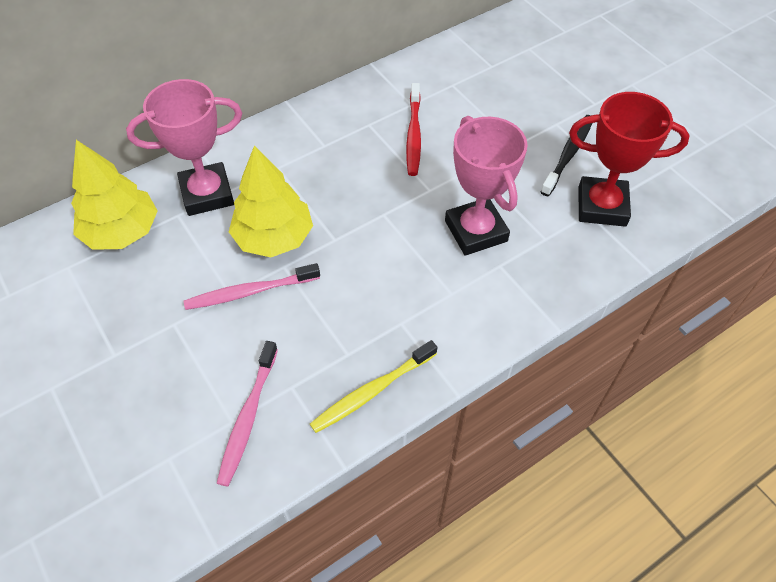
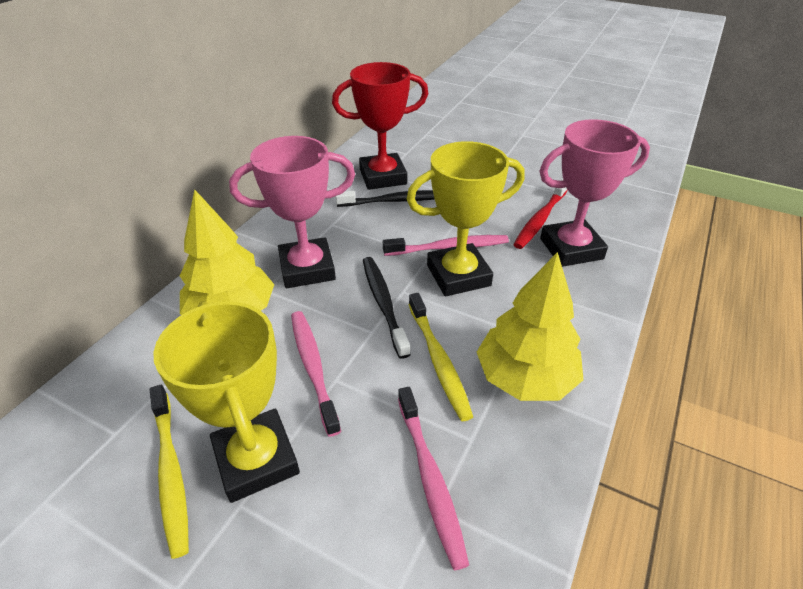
black toothbrush: [541,115,592,196] = 1 -> [335,190,434,207] [363,257,411,359] = 2
pink toothbrush: [184,263,320,310] [217,341,278,487] = 2 -> [291,311,341,437] [383,235,509,256] [398,387,469,570] = 3
yellow toothbrush: [310,340,437,433] = 1 -> [150,385,189,559] [408,293,473,421] = 2
yellow trophy: none = 0 -> [153,301,300,503] [406,141,525,296] = 2

